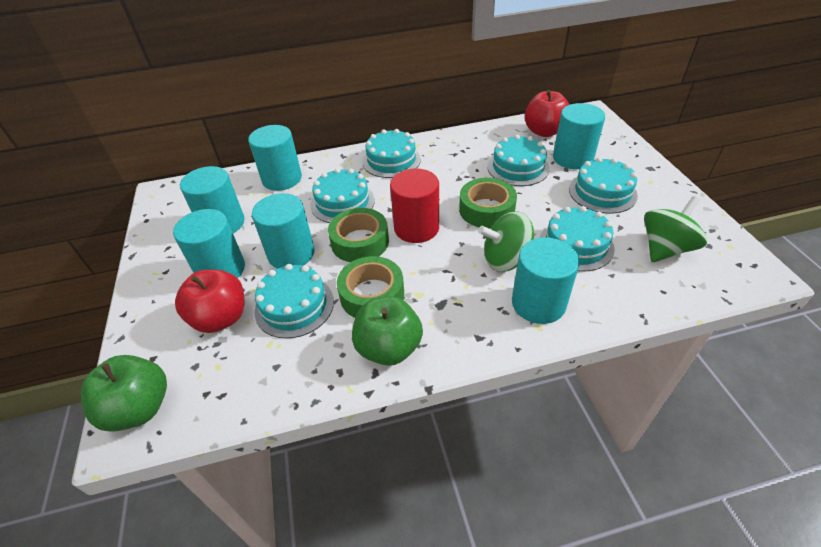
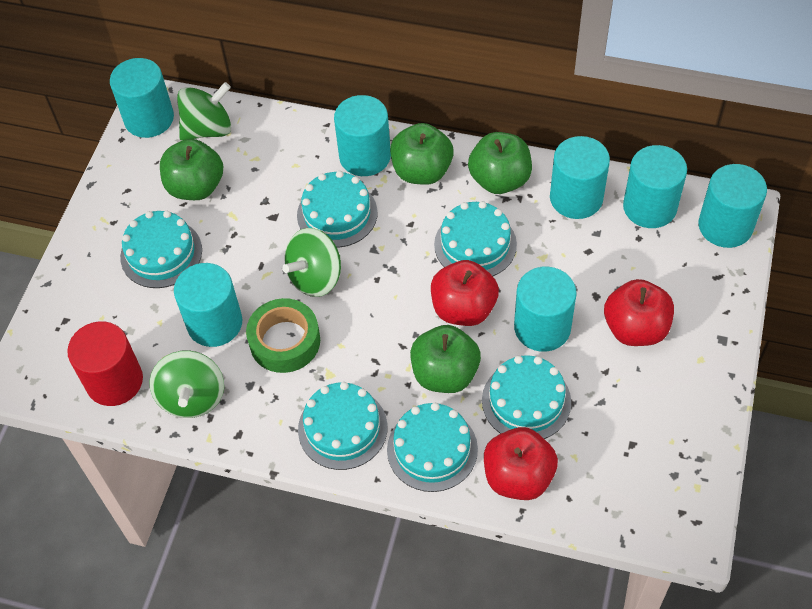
green apple: [81,355,167,432] [352,296,423,366] = 2 -> [160,139,223,200] [390,123,454,185] [410,325,481,393] [468,132,532,194] = 4
green spinning top: [478,212,534,272] [644,196,707,262] = 2 -> [149,351,224,418] [177,82,231,141] [282,228,341,297] = 3
green tape: [328,208,389,262] [337,256,404,318] [459,178,517,228] = 3 -> [246,298,320,373] = 1
red apple: [175,269,245,333] [525,90,570,137] = 2 -> [431,260,499,326] [484,427,558,500] [604,279,674,346] = 3
turquoise cylinder: [173,209,245,278] [180,166,245,233] [248,125,302,191] [252,193,315,269] [512,238,580,324] [553,103,605,169] = 6 -> [110,58,174,138] [174,263,242,347] [334,95,391,176] [514,266,577,352] [550,136,610,219] [623,145,687,228] [698,164,767,248] = 7

